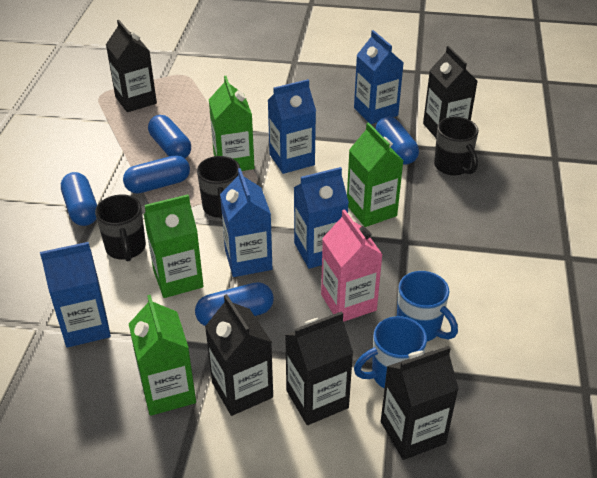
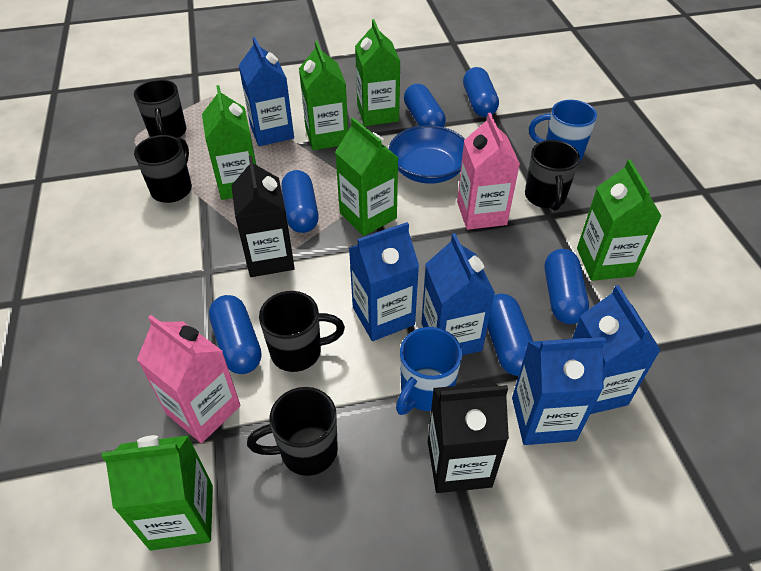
black carton: [106,20,157,112] [205,294,273,416] [285,311,353,425] [381,346,459,460] [423,46,477,138] = 5 -> [231,156,295,277] [428,382,509,493] = 2
black mug: [95,194,146,261] [197,156,240,219] [434,117,479,176] = 3 -> [134,79,187,138] [134,135,192,203] [247,387,338,476] [259,291,345,372] [525,140,580,211] = 5
blue bowl: none = 0 -> [389,125,465,184] = 1
blue capsule: [61,172,97,226] [123,155,190,194] [148,115,191,158] [195,282,274,326] [376,117,419,165] = 5 -> [209,295,261,374] [281,170,319,233] [404,84,446,127] [463,67,499,117] [487,294,534,376] [544,249,589,324] = 6
green carton: [129,295,196,416] [144,195,204,298] [209,76,254,171] [347,122,403,227] = 4 -> [101,435,213,550] [202,85,256,200] [299,41,348,150] [335,117,399,236] [355,19,401,126] [577,159,662,281] = 6
pink carton: [321,209,383,322] = 1 -> [137,315,241,443] [457,112,520,230] = 2

